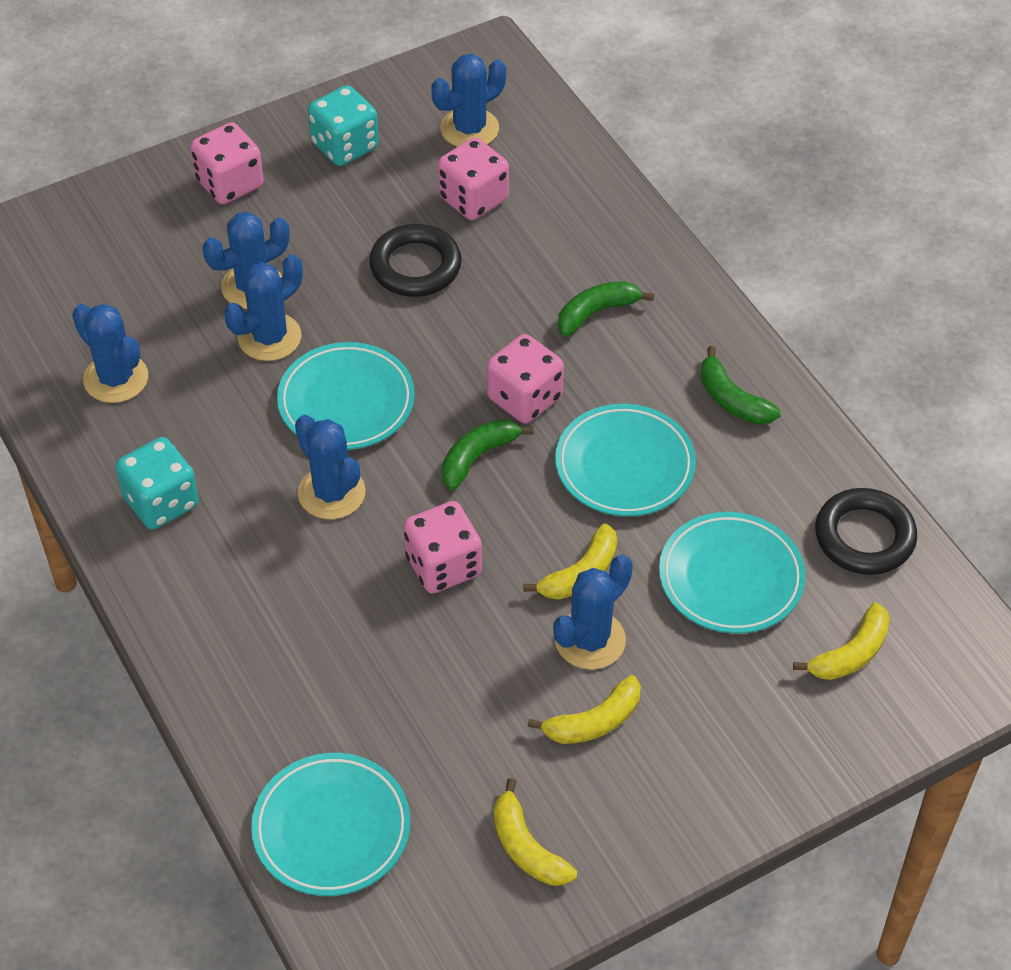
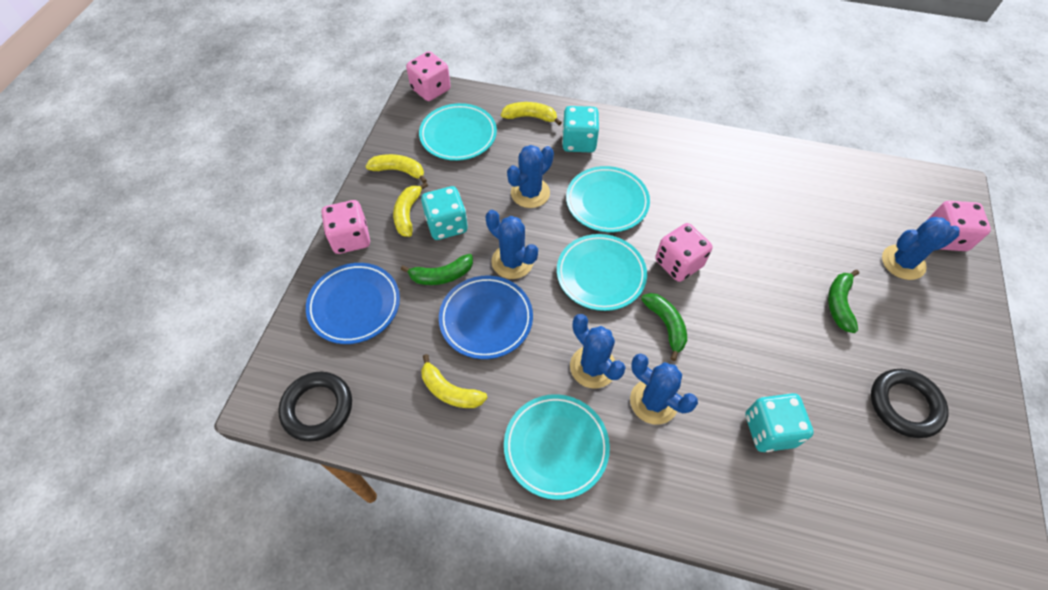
blue cactus: [72,304,148,403] [202,212,290,309] [224,254,303,361] [295,415,366,519] [431,54,506,147] [553,555,633,670] = 6 -> [486,210,538,279] [507,145,554,208] [570,314,626,388] [630,353,698,425] [882,217,959,280] = 5
blue plate: none = 0 -> [306,263,400,344] [439,276,533,359] = 2
turquoise dice: [115,437,199,530] [308,85,379,166] = 2 -> [421,186,468,240] [562,106,599,152] [745,393,814,452] = 3

